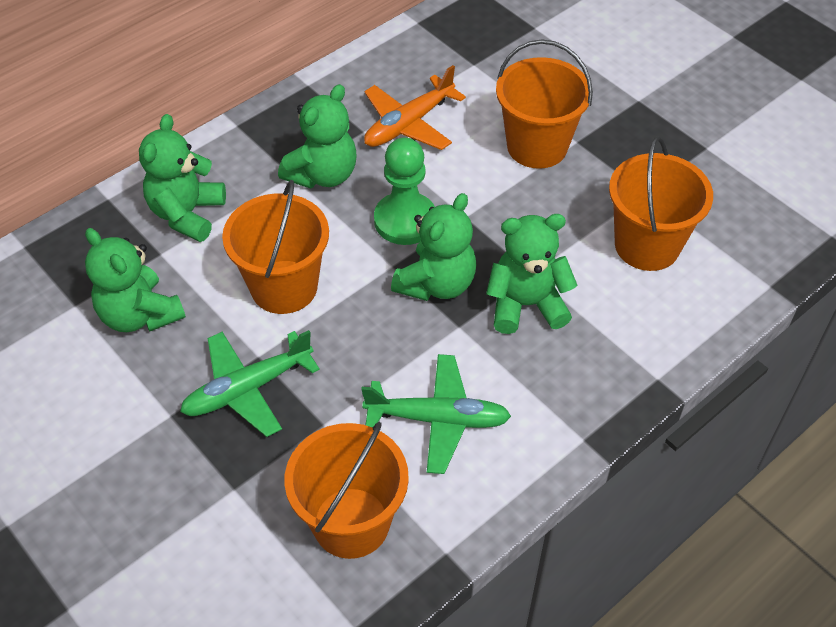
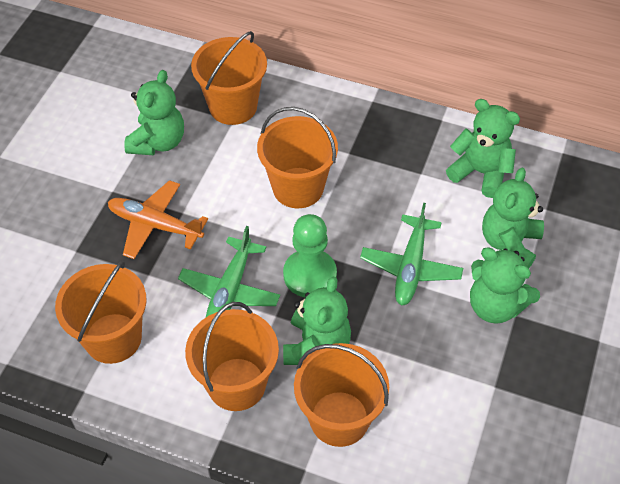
orange bucket: [222,180,329,314] [284,422,409,559] [496,39,593,169] [609,136,713,271] = 4 -> [55,261,147,364] [185,302,279,411] [191,31,267,125] [257,107,338,208] [294,343,389,447] = 5

